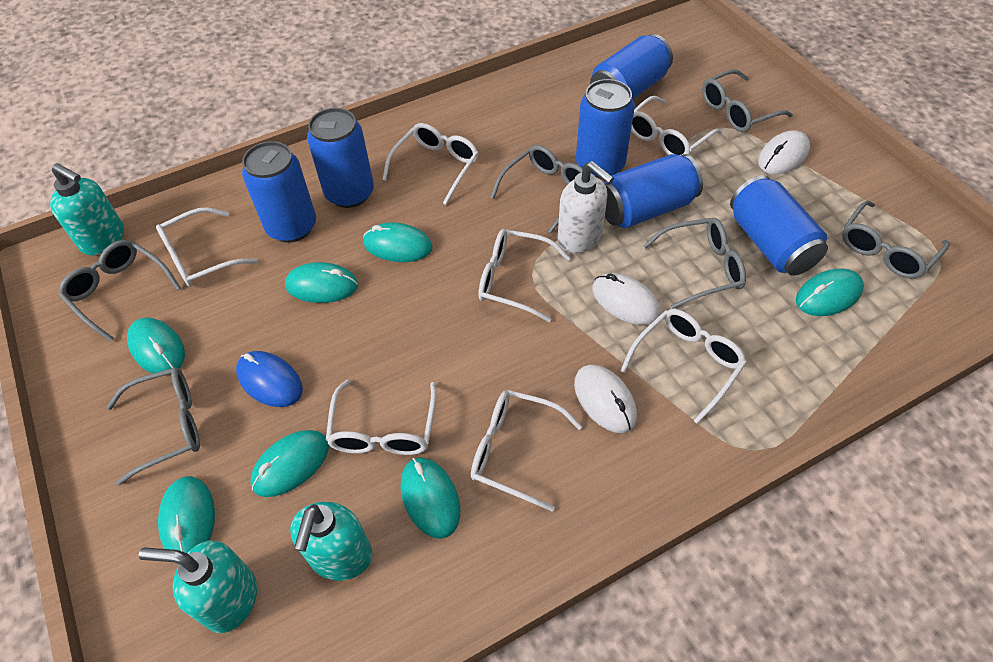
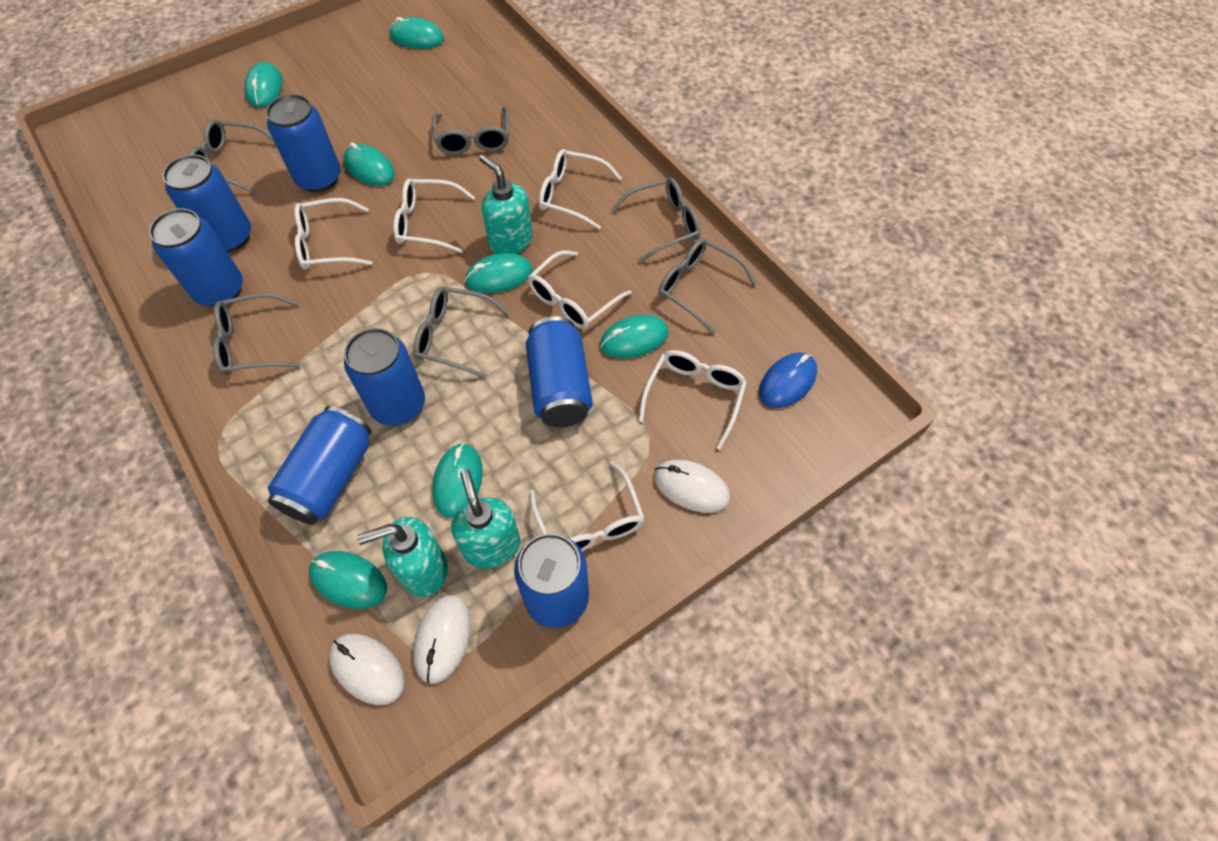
blue can: [242,141,316,243] [307,108,374,208] [576,79,635,179] [590,34,673,99] [604,154,703,228] [730,175,828,276] = 6 -> [149,208,243,307] [163,154,251,252] [266,94,341,192] [268,406,372,525] [344,328,425,426] [514,533,589,628] [525,317,593,427] = 7
white glasses: [156,207,258,287] [326,380,437,455] [382,123,479,205] [471,390,582,512] [478,229,571,322] [620,309,747,424] [631,96,721,155] = 7 -> [294,198,373,270] [393,178,475,253] [528,250,632,329] [530,461,645,551] [539,149,622,230] [638,350,747,450] = 6
white soap dispenser: [558,161,614,253] = 1 -> none = 0

